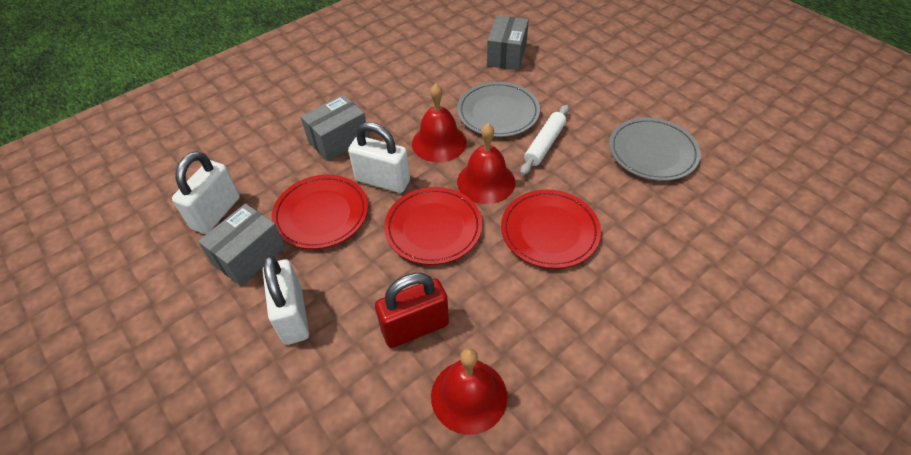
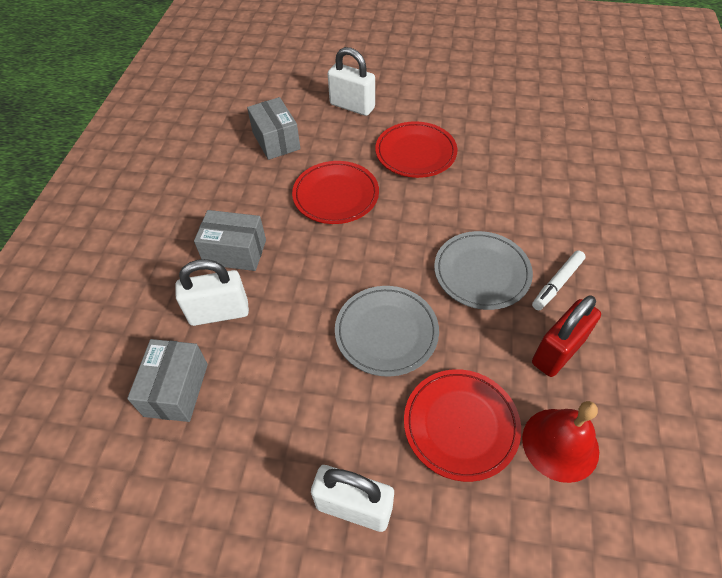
red bell: [412,84,467,162] [431,348,507,435] [457,123,515,204] = 3 -> [522,401,599,483] = 1
white marker: none = 0 -> [532,250,586,310] = 1
white rolling pin: [520,105,569,175] = 1 -> none = 0

